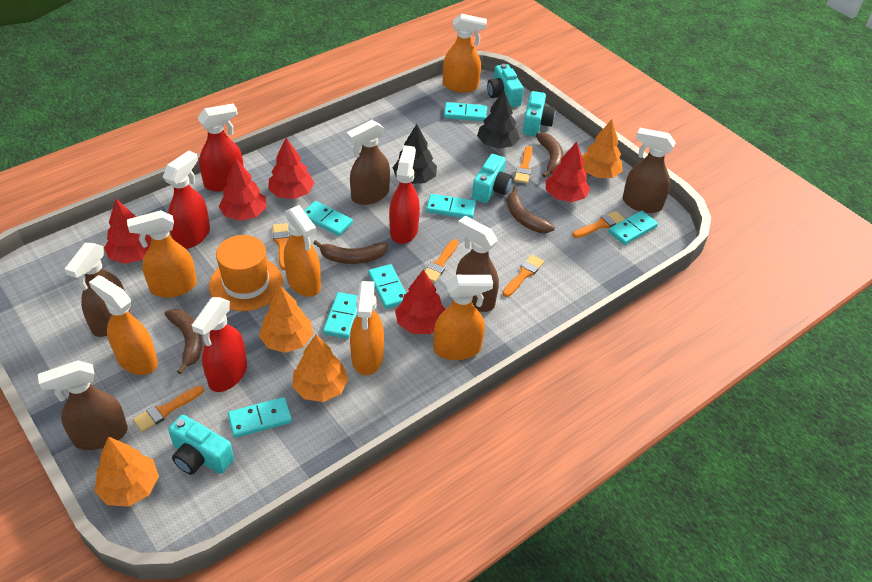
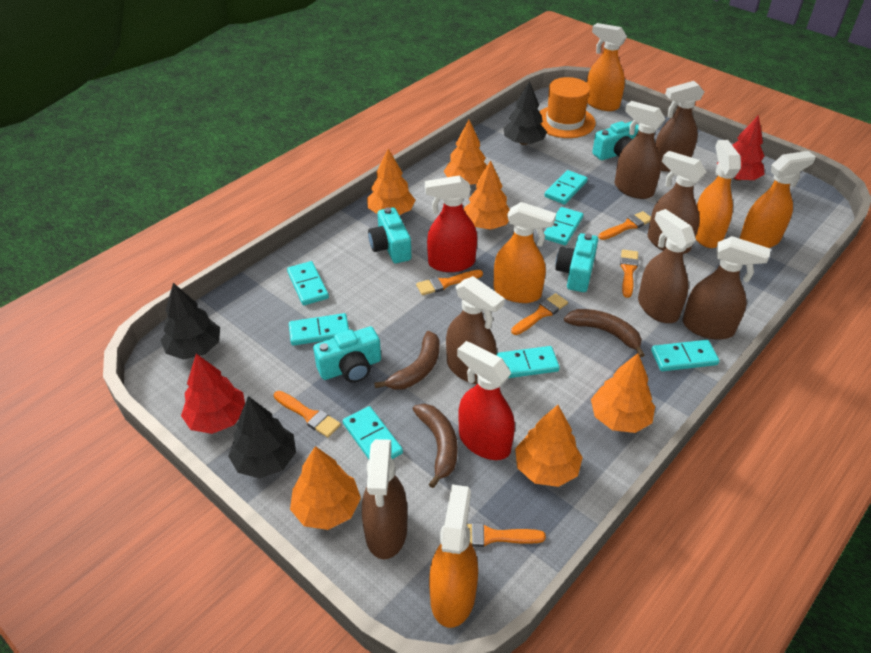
black tree: [392,124,437,184] [477,90,520,149] = 2 -> [161,283,220,360] [228,396,296,478] [504,81,547,145] = 3
brown banana: [164,309,202,374] [313,240,388,264] [507,186,555,233] [536,132,564,178] = 4 -> [374,331,440,390] [413,404,458,488] [564,309,644,357] = 3
brown spray bottle: [38,360,128,450] [64,243,130,337] [346,120,390,205] [456,216,499,312] [623,128,676,213] = 5 -> [362,439,407,559] [446,276,505,384] [615,101,665,199] [638,209,696,323] [648,151,706,254] [655,81,704,172] [683,236,771,340] = 7
orange spray bottle: [89,275,158,375] [127,210,197,298] [284,205,321,297] [350,281,384,375] [434,275,493,360] [443,14,487,93] = 6 -> [429,484,478,628] [493,202,556,303] [587,23,627,111] [695,140,741,248] [740,151,816,248] = 5
orange tree: [94,436,159,507] [259,286,313,353] [292,335,349,402] [582,120,622,178] = 4 -> [290,446,361,530] [367,149,415,215] [444,120,487,185] [464,160,510,230] [515,405,583,487] [591,353,655,433] = 6
red spray bottle: [163,150,210,249] [192,297,247,392] [197,103,244,192] [389,145,420,244] = 4 -> [425,175,477,272] [457,341,515,460] = 2
red tree: [104,199,151,264] [219,158,266,221] [268,138,314,199] [395,269,446,334] [546,142,590,202] = 5 -> [181,354,245,434] [717,115,764,181] = 2

